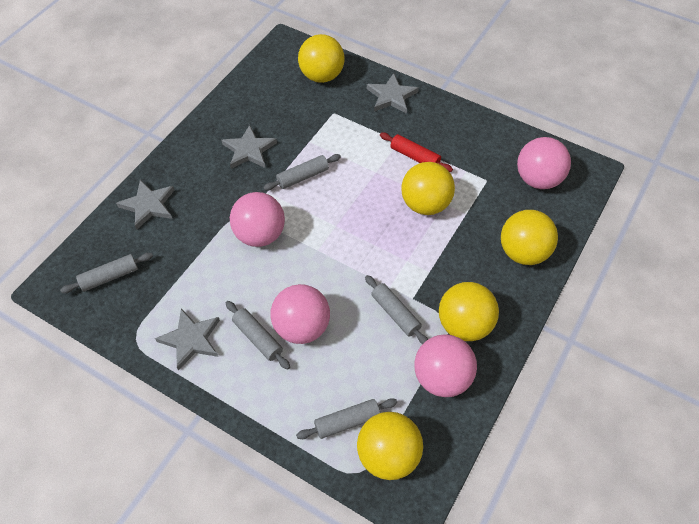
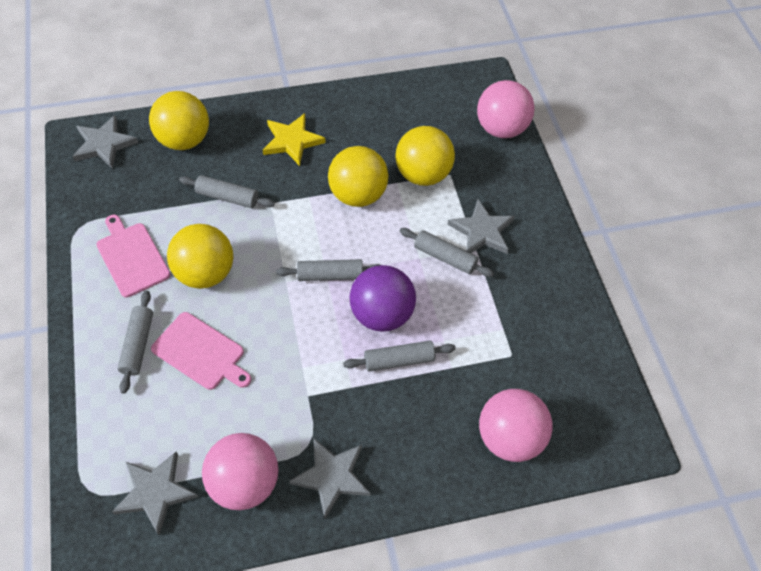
pink ball: [230,192,285,247] [270,284,330,344] [414,334,477,397] [517,137,571,189] = 4 -> [202,433,278,510] [477,80,535,138] [479,389,553,462] = 3
pink cutting board: none = 0 -> [96,215,171,297] [151,312,251,390] = 2
purple ball: none = 0 -> [350,265,416,332] = 1
red rolling pin: [380,133,453,172] = 1 -> none = 0
yellow ball: [298,34,345,83] [357,412,423,480] [401,162,455,215] [439,282,499,341] [501,210,558,265] = 5 -> [149,91,209,150] [167,224,233,289] [328,146,388,207] [395,126,455,186] = 4
yellow star: none = 0 -> [263,113,325,166] = 1

